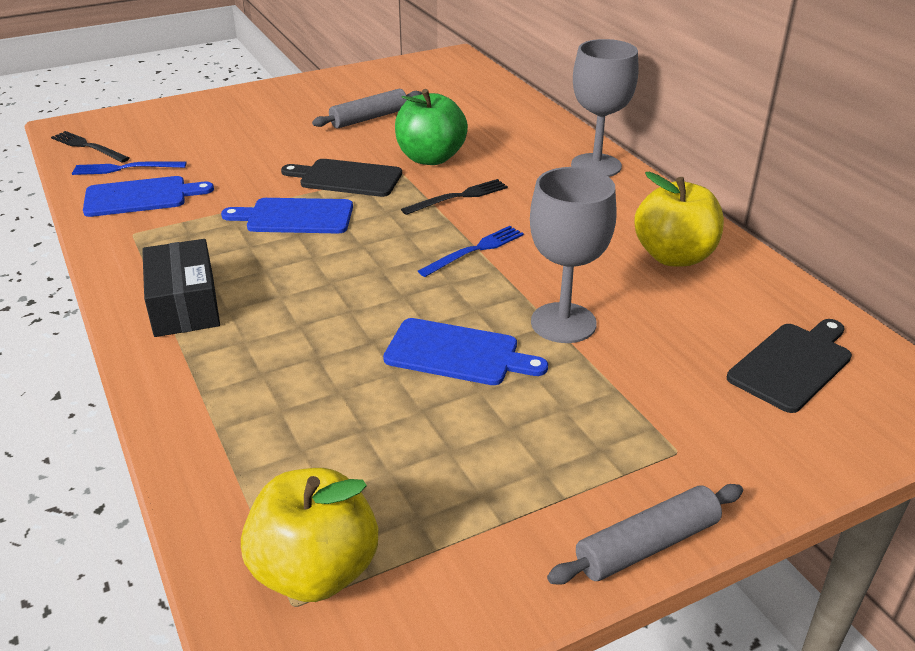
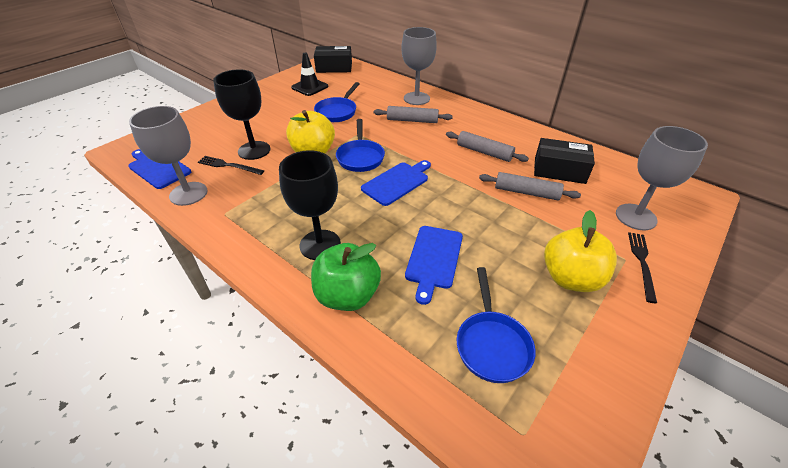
black box: [142,239,220,337] = 1 -> [314,46,352,73] [534,138,595,184] = 2
black cutting board: [281,159,402,197] [727,319,852,413] = 2 -> none = 0
black goblet: none = 0 -> [213,69,270,160] [279,150,341,260] = 2
black traffic cone: none = 0 -> [291,53,328,96] = 1
blue fork: [72,161,186,175] [418,226,524,277] = 2 -> none = 0
blue pan: none = 0 -> [314,82,360,122] [336,119,385,172] [457,267,536,383] = 3
grey goblet: [530,167,617,343] [571,39,639,177] = 2 -> [129,106,208,206] [401,27,437,105] [616,126,708,230] = 3
grey rolling pin: [312,89,422,128] [547,484,743,585] = 2 -> [374,106,453,123] [446,131,529,162] [479,172,581,200] = 3

